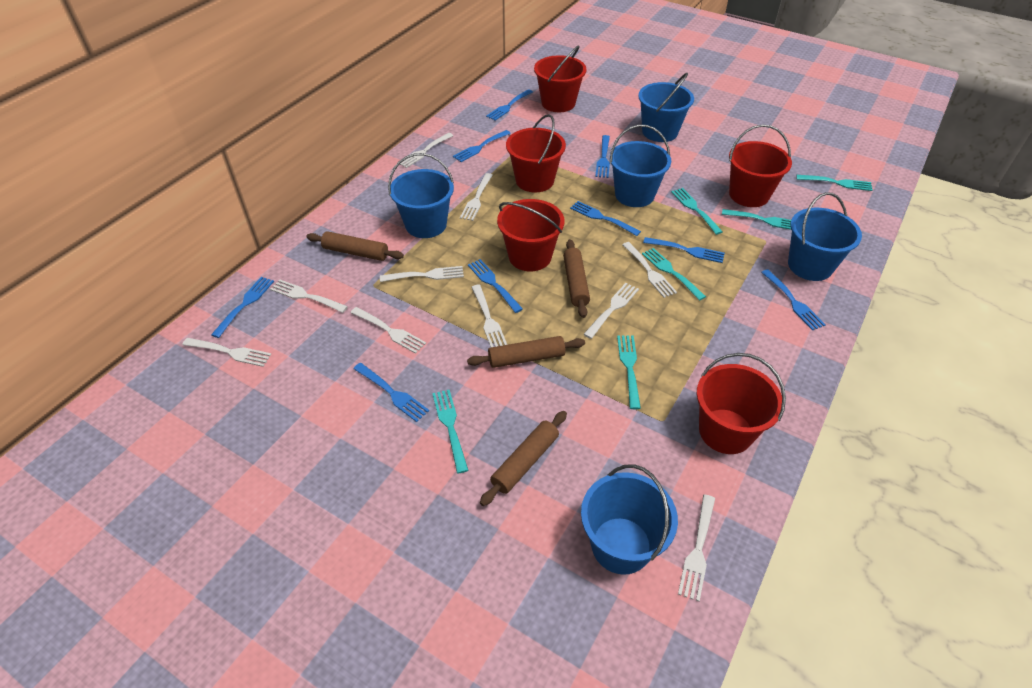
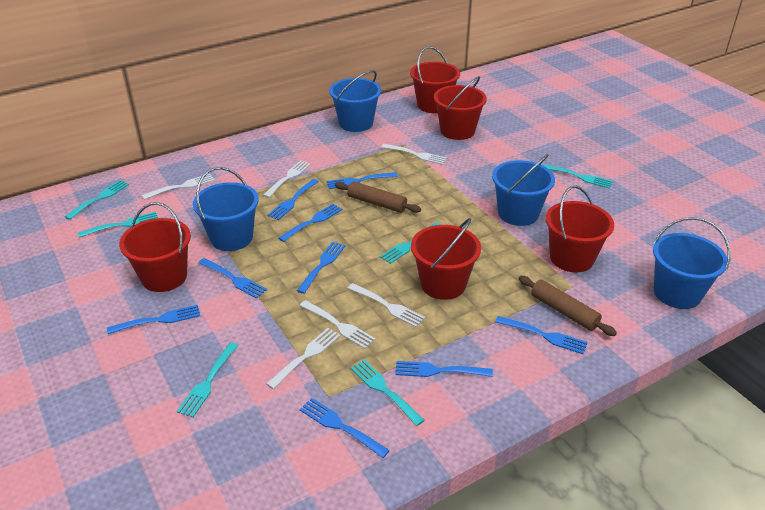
blue bucket: [388,153,454,238] [581,464,678,575] [610,125,671,207] [638,73,694,142] [788,192,862,281] = 5 -> [193,167,259,251] [329,70,381,132] [492,154,555,226] [653,217,730,309] = 4
brown rolling pin: [306,231,404,261] [467,336,585,368] [480,411,567,506] [563,239,590,318] = 4 -> [335,181,421,213] [519,276,617,336] = 2
white fork: [182,338,271,367] [270,279,348,313] [351,307,426,354] [380,266,464,282] [400,133,453,168] [460,173,493,221] [471,285,507,347] [584,283,639,339] [622,242,677,298] [678,494,715,601] = 10 -> [142,174,215,200] [263,160,311,198] [266,328,340,389] [300,300,376,349] [348,283,425,327] [381,144,447,165] = 6

